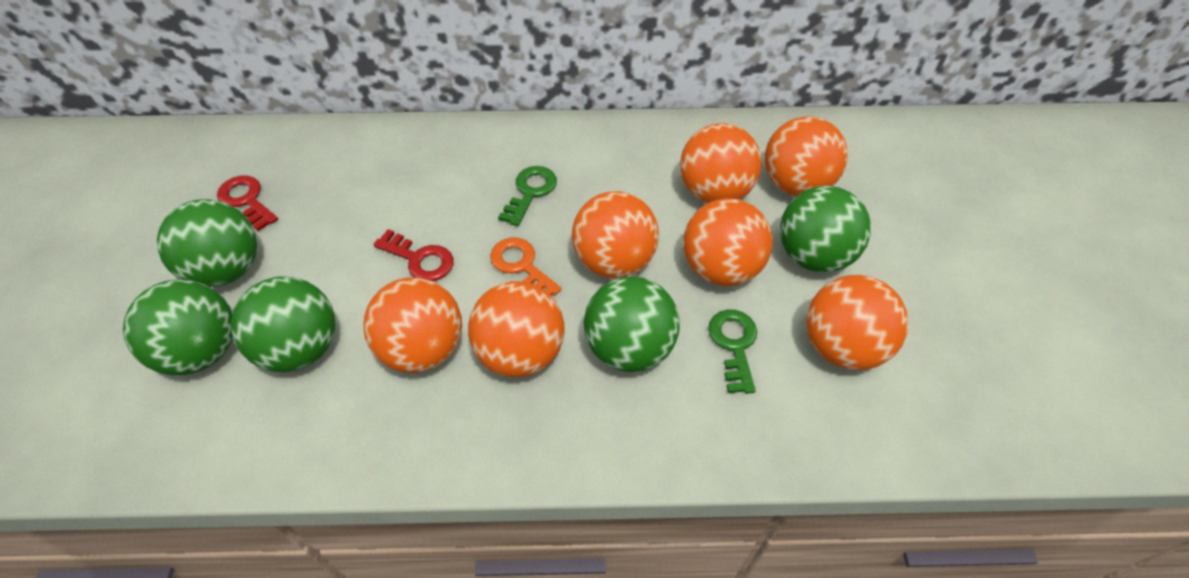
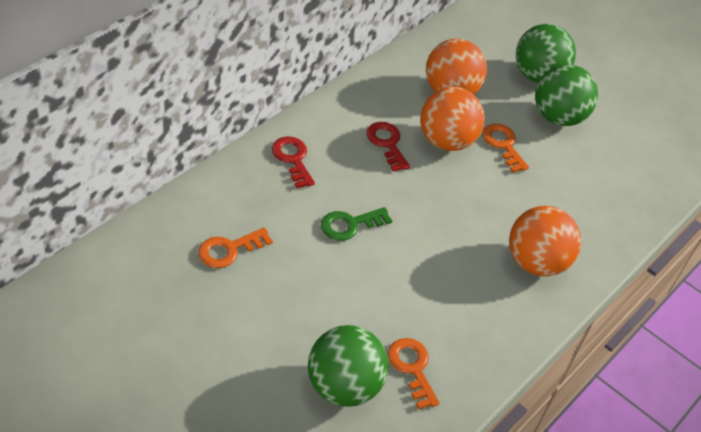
green ball: [123,279,233,375] [157,199,257,287] [231,276,335,372] [584,276,680,372] [780,186,871,273] = 5 -> [308,325,388,407] [516,24,576,83] [535,64,598,126] = 3
green key: [498,166,557,226] [708,309,757,394] = 2 -> [321,207,392,241] = 1
orange ball: [363,277,462,373] [468,281,565,377] [572,191,659,279] [680,123,762,203] [683,198,773,286] [765,116,848,197] [806,275,908,370] = 7 -> [420,87,485,151] [426,38,487,94] [509,206,581,277] = 3
orange key: [490,237,562,296] = 1 -> [198,227,273,268] [388,338,439,410] [482,123,529,173] = 3

